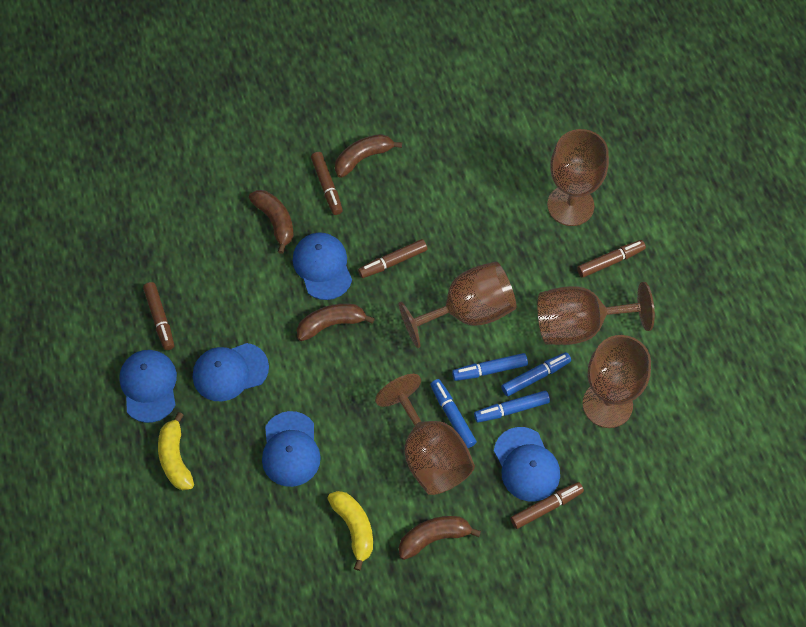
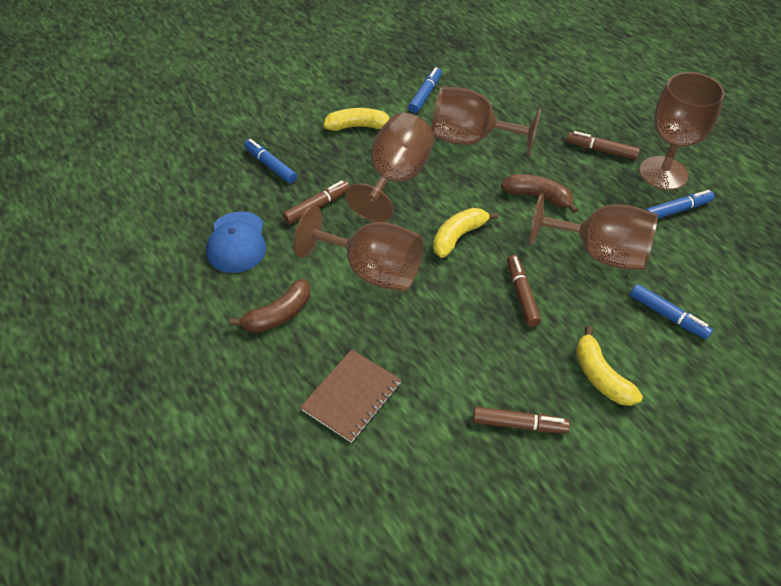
blue cap: [119,350,177,423] [193,343,269,401] [262,411,321,487] [293,232,352,300] [494,427,560,501] = 5 -> [206,211,266,273] = 1
brown banana: [249,190,294,254] [297,304,375,341] [335,134,402,178] [399,516,481,560] = 4 -> [229,279,310,333] [501,174,578,213] = 2
brown marker: [143,282,174,350] [311,152,343,215] [358,239,427,278] [510,482,584,529] [577,240,646,278] = 5 -> [283,180,350,224] [473,407,570,433] [507,255,541,327] [567,131,640,160] = 4
brown notebook: none = 0 -> [300,350,401,443] = 1
yellow banana: [158,412,194,490] [327,491,373,571] = 2 -> [324,108,390,131] [433,208,498,258] [576,326,643,406] = 3

